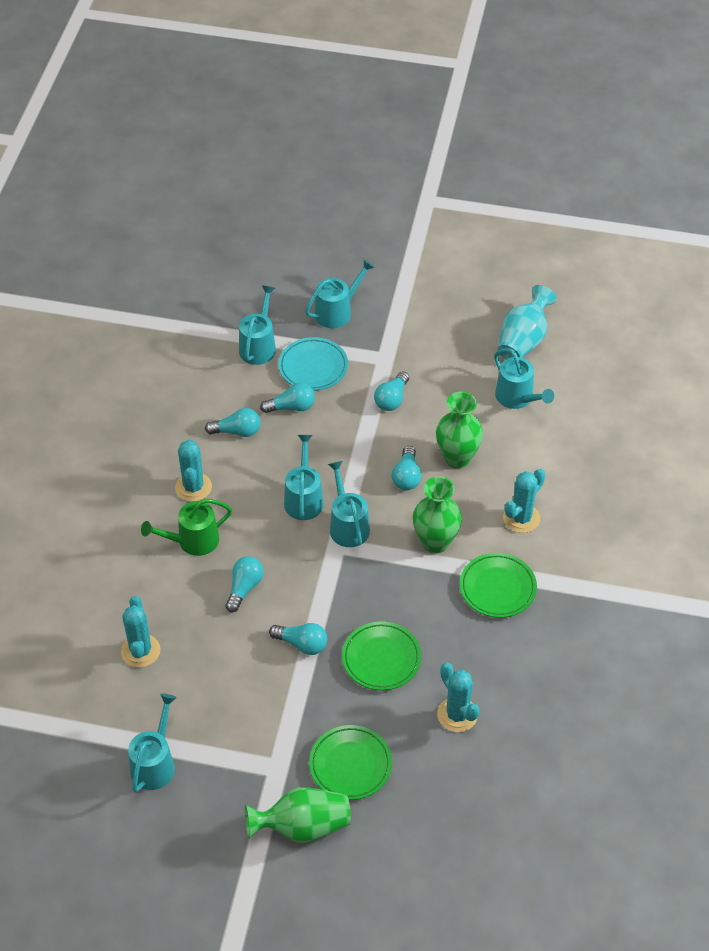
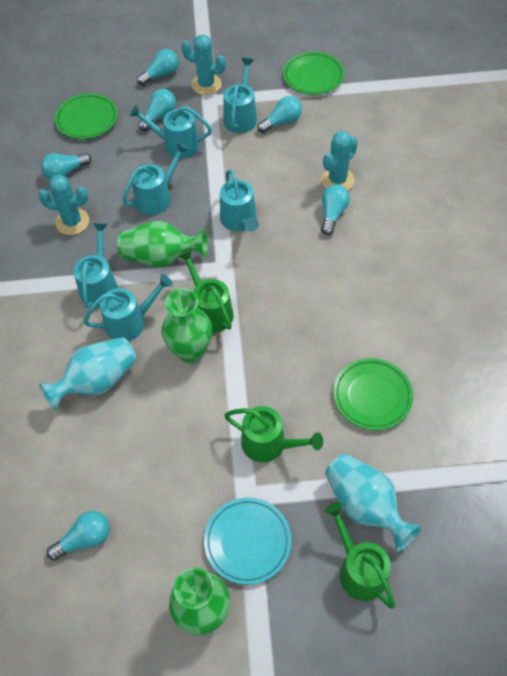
green watering can: [141,499,232,556] = 1 -> [178,250,234,333] [224,406,323,462] [325,502,395,609] = 3
turquoise cactus: [121,596,161,667] [175,439,212,502] [437,663,480,732] [503,469,546,533] = 4 -> [38,174,89,235] [181,34,226,95] [321,131,358,190] = 3
turquoise vase: [498,285,557,359] = 1 -> [39,337,137,411] [325,453,422,552] = 2

